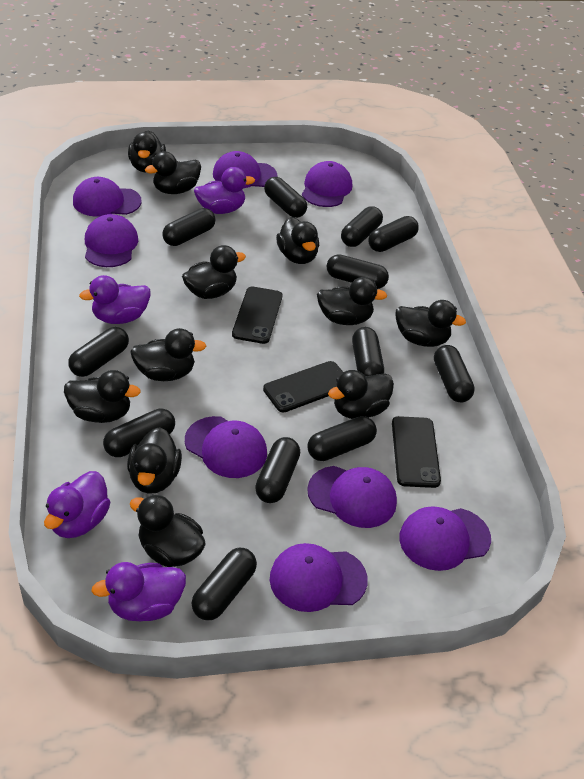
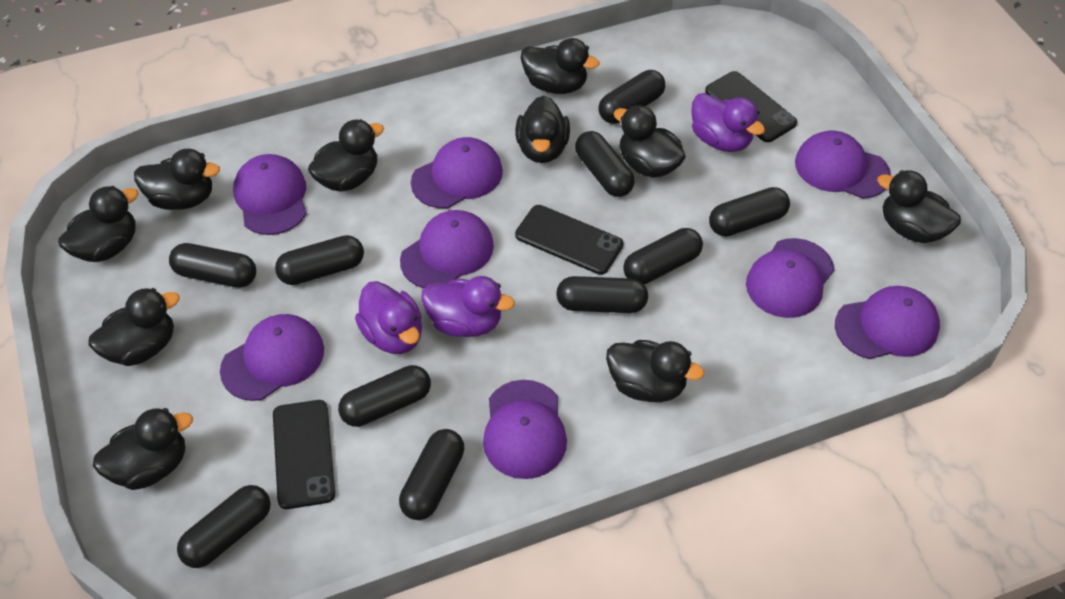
black capsule: [68,327,129,377] [103,409,175,457] [162,208,216,246] [191,548,257,620] [255,437,300,503] [264,177,307,218] [307,416,377,461] [326,254,389,289] [341,206,383,247] [352,327,384,376] [369,216,419,252] [434,345,475,402] = 12 -> [169,243,256,288] [177,485,271,568] [275,235,364,285] [338,365,431,427] [399,429,464,520] [556,276,648,313] [575,131,635,197] [599,70,665,124] [623,228,703,284] [709,187,790,236] = 10
black duck: [64,370,141,423] [127,427,182,494] [128,130,166,173] [130,328,206,381] [130,494,206,567] [145,151,201,194] [182,245,246,299] [276,217,319,264] [317,277,387,325] [328,370,394,419] [395,300,466,347] = 11 -> [58,186,139,262] [89,288,180,366] [93,408,193,490] [134,149,220,210] [308,119,384,192] [515,96,570,163] [521,38,600,94] [606,340,704,402] [613,105,686,178] [877,170,961,243] = 10
purple duck: [44,471,110,538] [79,275,150,324] [91,562,186,621] [194,167,255,214] = 4 -> [355,281,422,354] [421,276,515,337] [691,93,765,152] = 3

